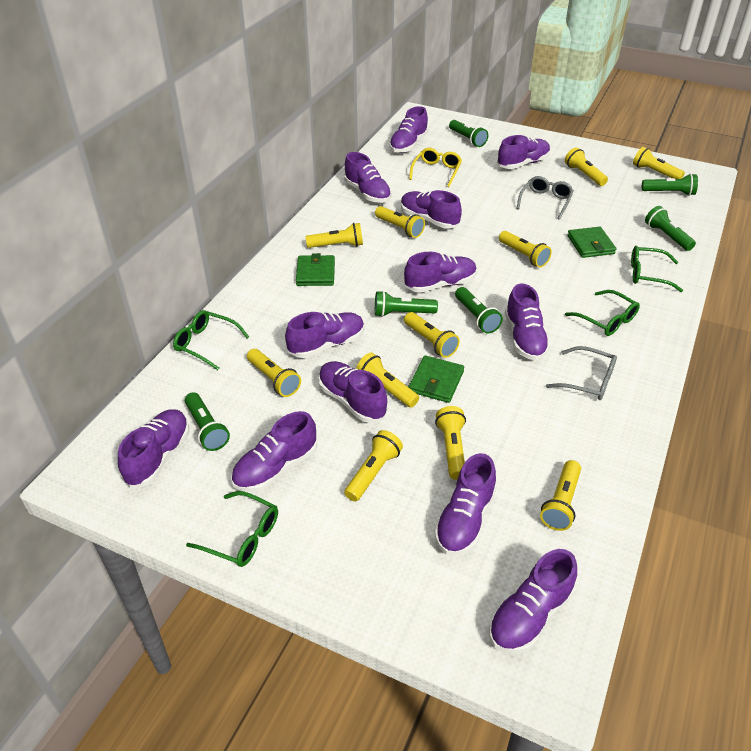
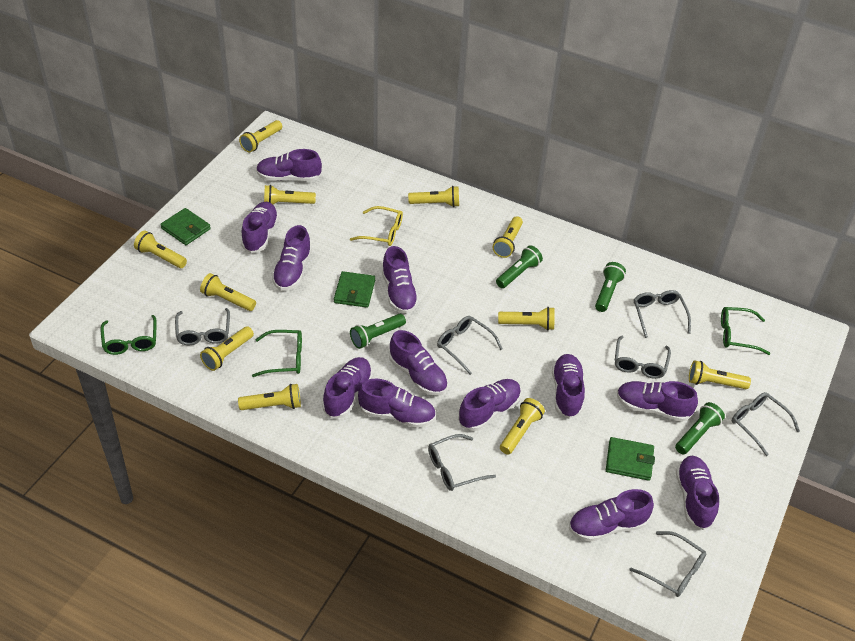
green flashlight: [185,392,230,451] [375,291,438,317] [449,120,488,147] [455,287,503,333] [642,173,698,196] [645,206,696,251] = 6 -> [350,314,406,349] [496,245,543,288] [595,262,626,312] [675,402,725,454] = 4
green glasses: [173,310,249,370] [186,491,278,567] [565,290,640,336] [631,246,683,292] = 4 -> [101,315,157,355] [252,330,302,377] [721,307,770,355] = 3
grey glasses: [517,176,574,219] [546,346,617,400] = 2 -> [175,308,230,345] [428,434,496,491] [437,316,503,375] [615,336,671,379] [630,531,706,597] [634,290,691,338] [732,392,800,456] = 7

